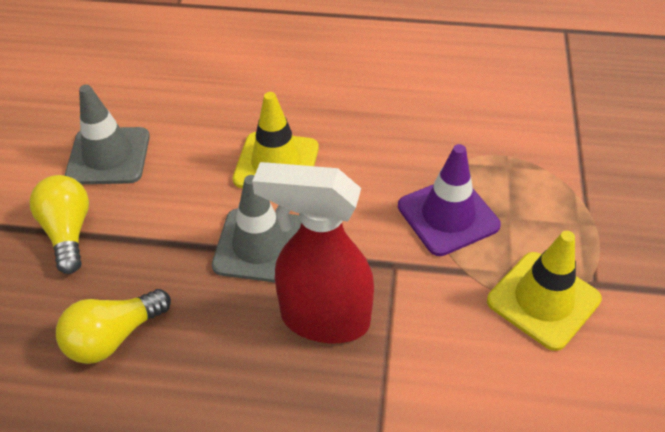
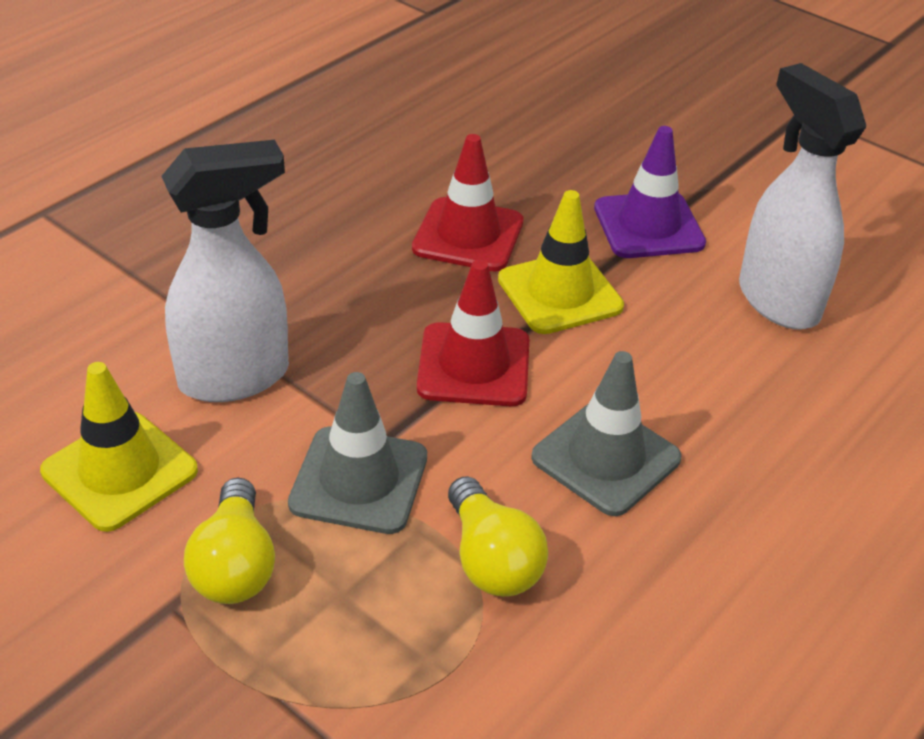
red spray bottle: [252,162,374,343] = 1 -> none = 0
red traffic cone: none = 0 -> [412,134,523,271] [417,260,529,406] = 2
white spray bottle: none = 0 -> [161,140,289,402] [739,63,866,330] = 2

